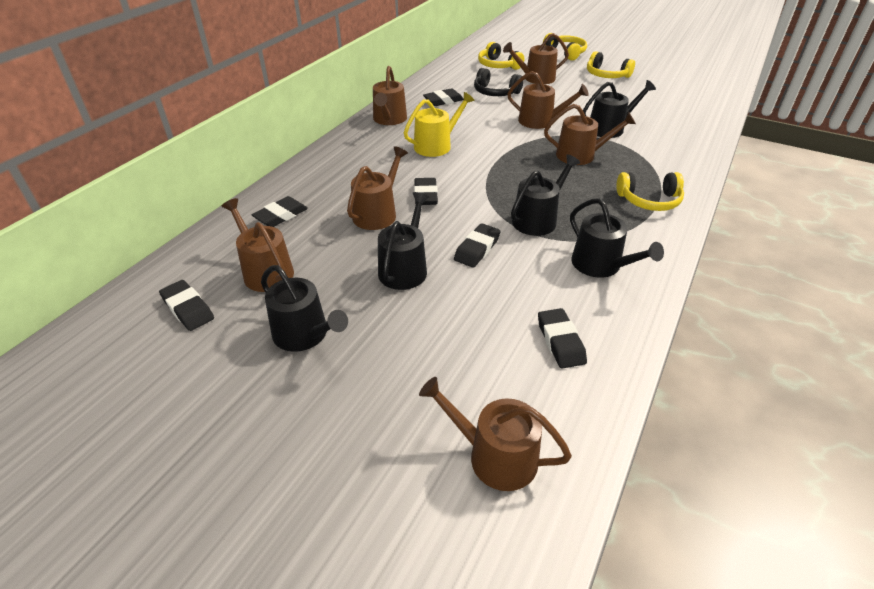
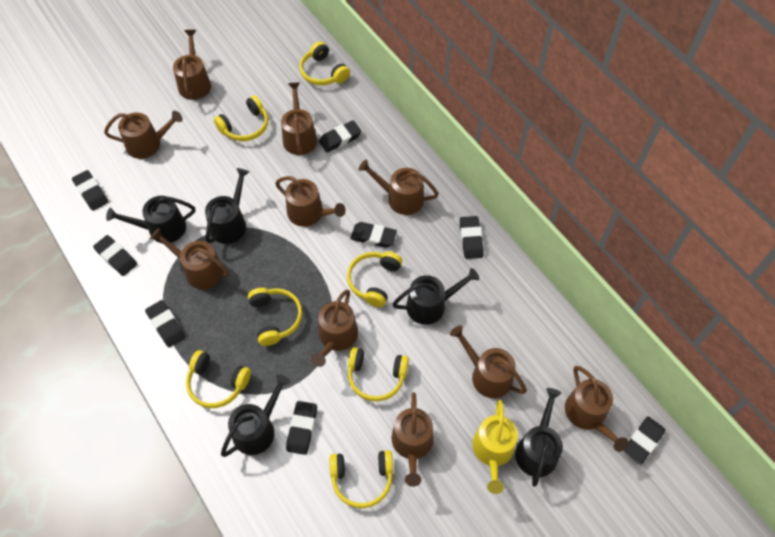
black eraser: [159,280,214,331] [252,196,308,227] [414,178,438,205] [423,88,464,106] [454,223,501,268] [538,308,587,369] = 6 -> [72,170,108,211] [93,235,137,276] [145,300,186,347] [286,401,317,455] [319,120,362,153] [350,222,397,248] [460,216,484,259] [624,416,666,464] = 8
black headphones: [474,68,524,96] = 1 -> none = 0
brown watering can: [222,198,294,292] [347,146,408,230] [373,66,407,125] [419,377,572,491] [503,33,569,84] [507,71,589,129] [544,104,636,165] = 7 -> [104,111,183,159] [150,228,229,289] [173,30,211,100] [275,176,346,227] [281,82,317,155] [311,290,358,367] [358,160,439,215] [392,392,434,487] [450,325,527,398] [565,366,628,452] = 10
yellow headphones: [478,42,524,70] [543,33,587,61] [587,51,635,78] [616,172,684,211] = 4 -> [186,350,251,408] [214,95,268,141] [248,288,302,346] [299,41,350,85] [330,450,393,508] [347,251,402,307] [348,347,409,401] = 7

